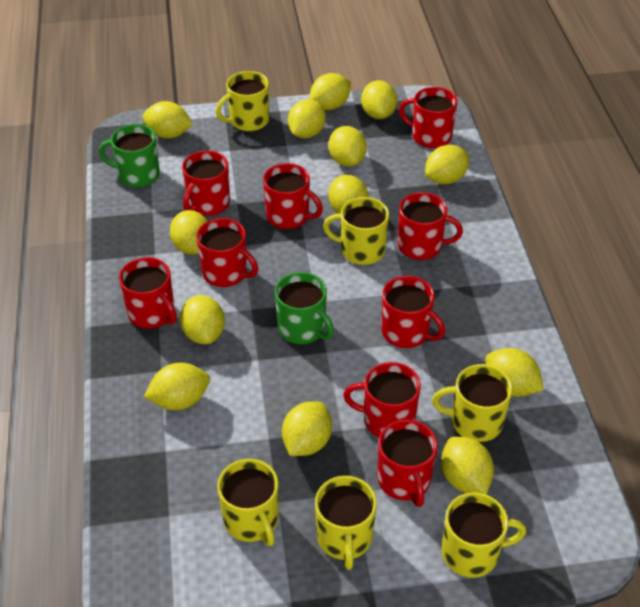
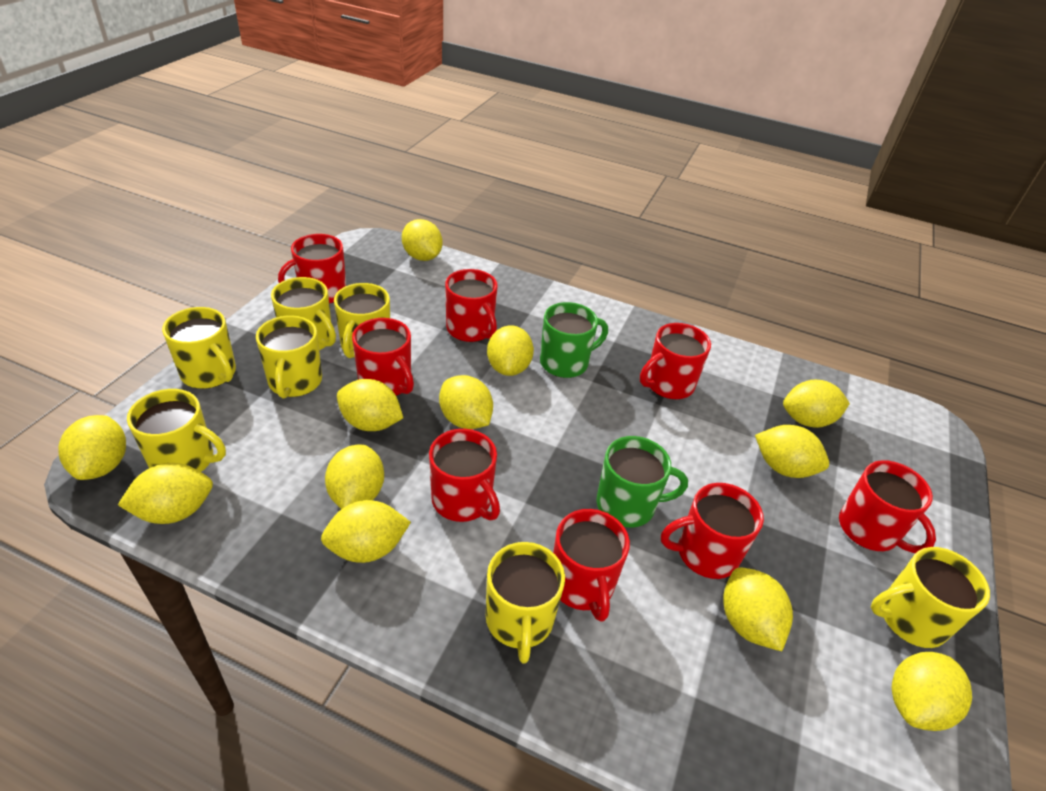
red mug: [119,257,177,329] [182,151,230,216] [196,218,258,287] [263,163,323,229] [343,362,421,437] [377,419,437,507] [381,276,445,348] [398,192,463,260] [399,87,457,148] = 9 -> [278,234,346,304] [352,318,414,396] [429,429,500,522] [445,269,498,342] [553,509,630,622] [640,323,711,399] [661,483,764,579] [839,460,936,554] = 8
yellow lemon: [143,101,193,139] [144,363,210,410] [170,210,207,255] [180,295,225,344] [282,401,332,456] [288,99,326,139] [309,73,351,110] [328,175,369,214] [329,126,367,167] [361,80,397,119] [425,145,469,184] [441,437,494,495] [485,348,544,397] = 13 -> [58,415,126,480] [118,463,213,524] [321,500,411,563] [325,444,384,509] [337,379,403,431] [402,219,443,261] [439,375,493,429] [487,325,534,376] [723,567,793,651] [755,425,829,478] [783,380,850,428] [892,652,972,731] = 12
yellow mug: [216,71,269,131] [217,459,279,546] [315,476,377,570] [323,197,389,265] [432,364,513,442] [442,492,526,578] = 6 -> [127,389,226,472] [162,307,236,389] [256,316,322,399] [271,277,336,350] [334,283,390,358] [486,542,565,663] [871,547,990,648] = 7

